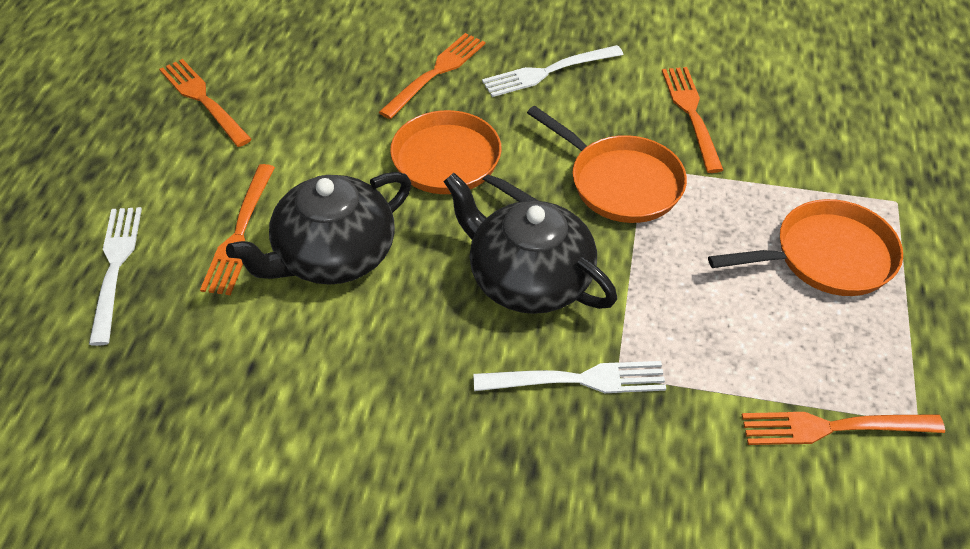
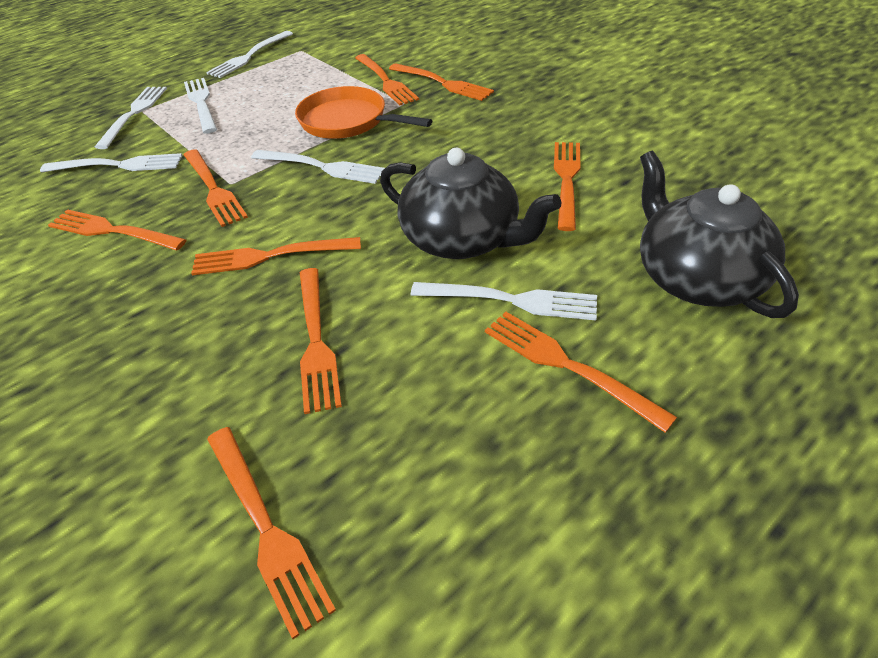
orange fork: [159,59,252,147] [200,164,275,295] [379,33,485,119] [662,67,723,173] [742,412,945,445] = 5 -> [48,209,186,251] [184,149,248,227] [191,237,361,275] [207,427,336,639] [300,268,342,414] [355,54,419,105] [389,63,494,101] [485,312,677,433] [554,142,581,231] = 9
orange pan: [390,110,538,202] [527,106,687,223] [708,199,903,296] = 3 -> [295,86,432,139] = 1
white fork: [89,207,142,346] [473,361,666,393] [482,45,623,97] = 3 -> [40,153,183,172] [95,87,167,149] [184,78,217,134] [206,31,293,78] [251,150,385,184] [411,282,597,320] = 6

